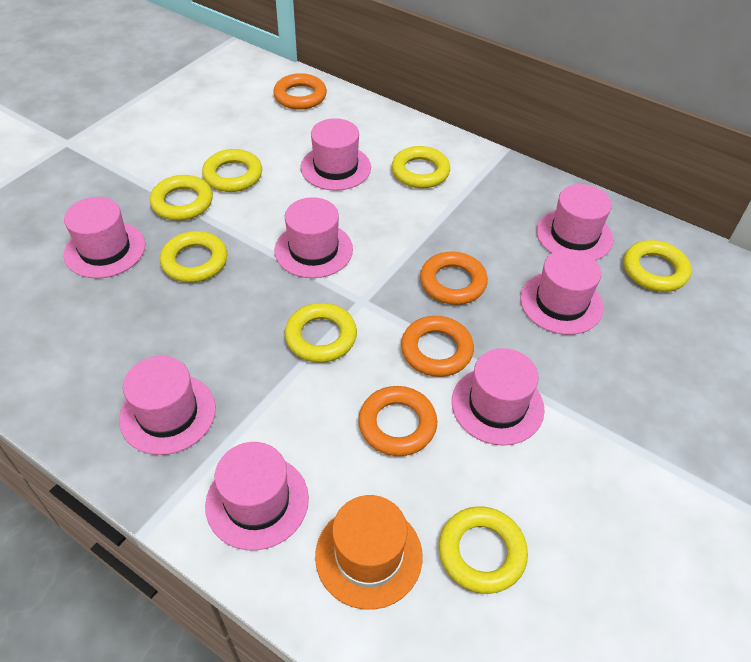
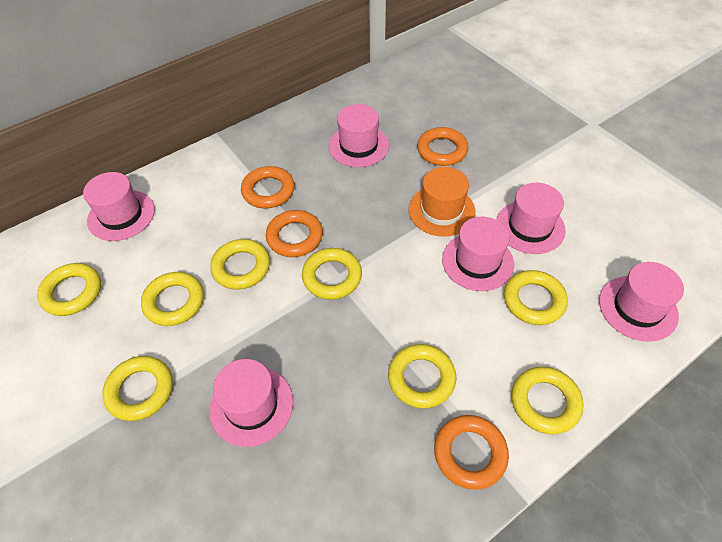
pink hat: [64,197,145,278] [119,356,216,455] [205,442,309,551] [274,197,353,278] [301,118,371,191] [452,348,545,445] [520,249,604,335] [536,184,613,260] = 8 -> [83,172,155,241] [209,359,293,447] [329,104,389,167] [442,217,514,291] [496,183,566,254] [599,262,684,342] = 6
yellow ring: [150,175,213,221] [160,231,227,283] [202,149,262,192] [284,303,357,363] [391,146,450,188] [439,506,528,594] [624,240,692,292] = 7 -> [37,263,101,316] [102,356,173,421] [141,272,204,326] [210,239,270,290] [302,248,362,300] [388,344,456,408] [504,270,568,325] [511,367,584,434] = 8

